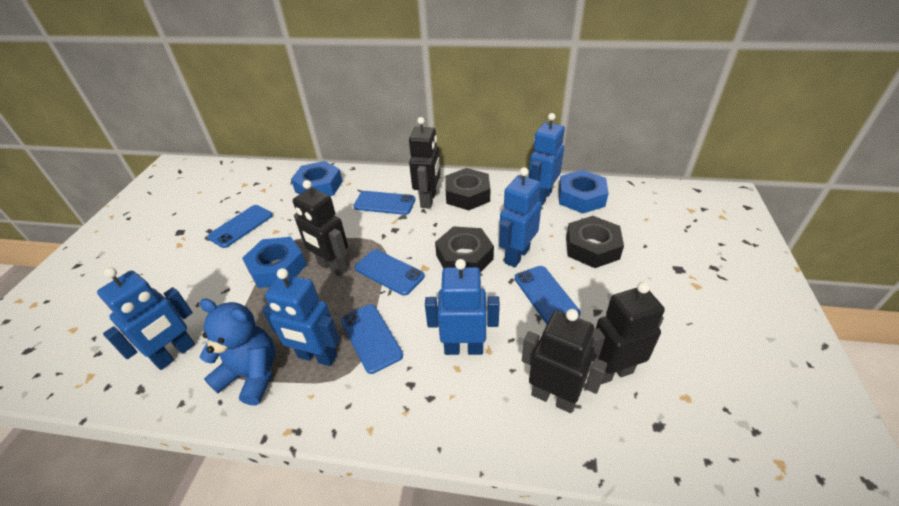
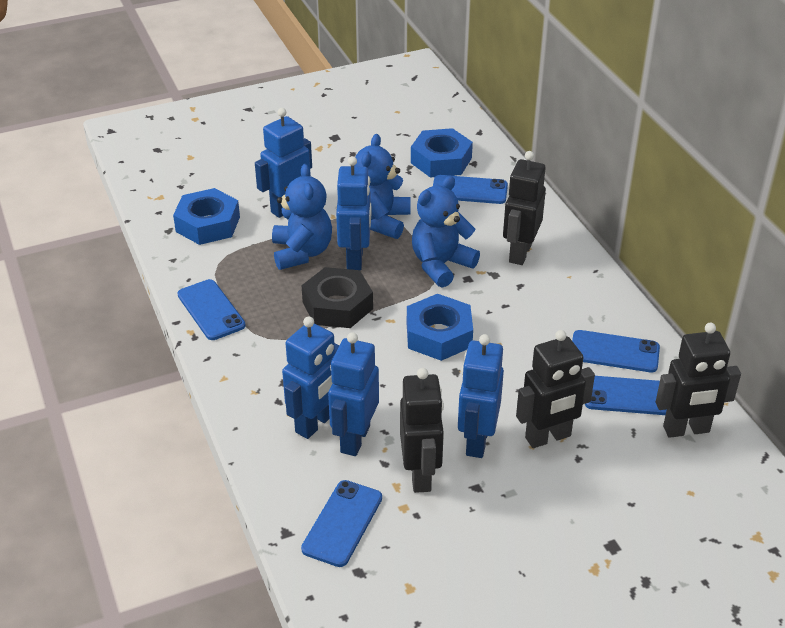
black nut: [435,226,494,273] [445,168,490,210] [566,216,624,268] = 3 -> [302,267,373,328] = 1
blue teddy bear: [199,299,275,405] = 1 -> [272,164,332,270] [354,134,411,239] [412,176,480,288] = 3

